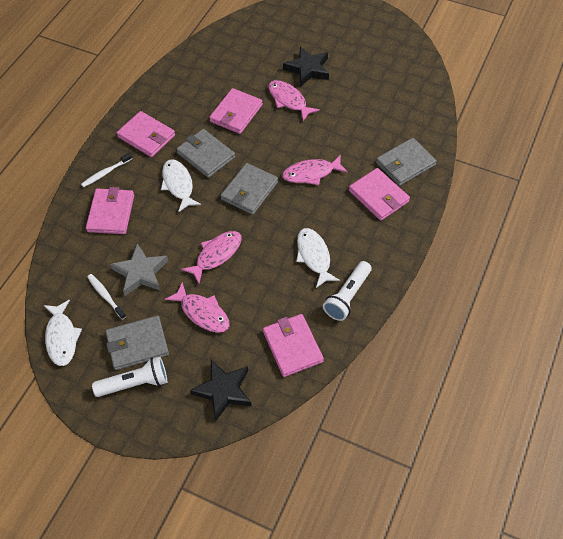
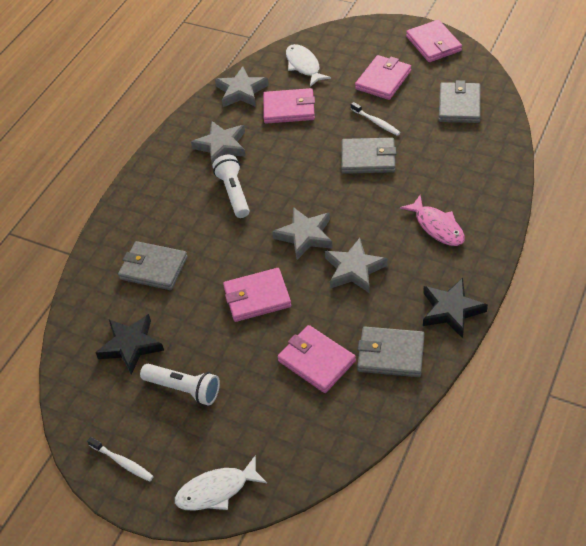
grey star: [110,243,168,296] = 1 -> [191,121,246,167] [215,66,269,107] [272,207,333,260] [325,238,388,293] = 4
pink fish: [165,282,230,333] [181,231,242,283] [268,80,320,121] [282,154,348,185] = 4 -> [400,195,465,246] = 1
white fish: [43,300,82,366] [161,159,201,213] [296,228,340,288] = 3 -> [175,456,267,511] [286,44,331,87] = 2

